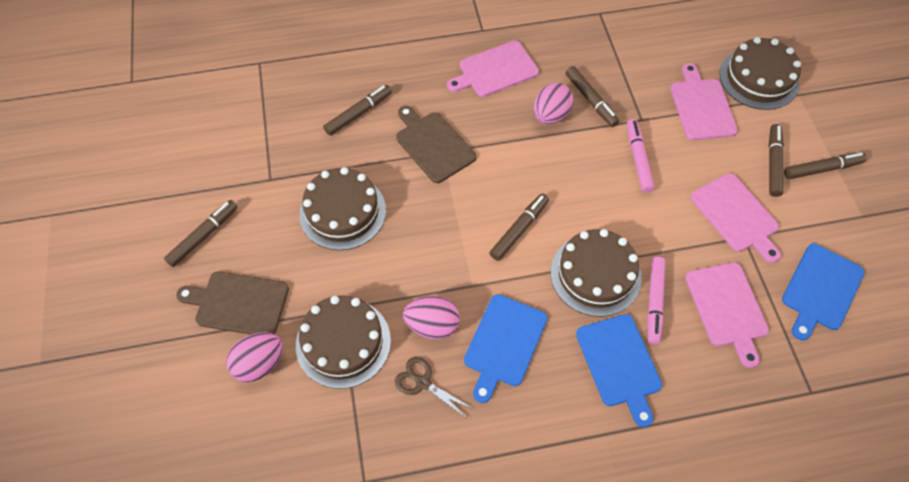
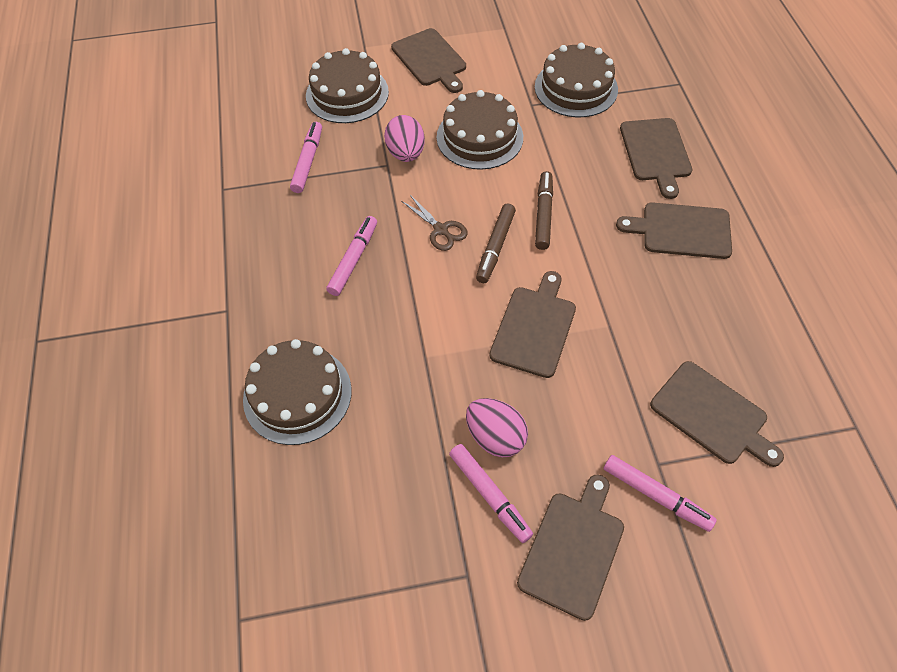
blue cutting board: [464,294,547,403] [576,314,662,428] [782,243,865,340] = 3 -> none = 0
brown cutting board: [176,271,289,335] [396,106,476,183] = 2 -> [391,28,466,93] [490,271,576,378] [517,474,624,621] [616,202,732,259] [620,118,692,199] [650,361,784,467] = 6
brown marker: [164,200,238,267] [323,85,392,136] [490,193,549,261] [566,66,619,127] [769,124,784,197] [784,152,867,179] = 6 -> [476,204,516,283] [535,171,553,250] = 2
pink cutting board: [447,41,539,97] [671,63,738,140] [685,263,769,368] [691,174,781,263] = 4 -> none = 0
pink egg: [226,332,283,382] [403,296,460,339] [534,83,573,124] = 3 -> [384,115,425,162] [466,398,528,458] = 2
pink marker: [627,119,654,192] [647,257,666,344] = 2 -> [290,122,322,193] [326,216,377,296] [449,444,533,543] [604,455,717,532] = 4

